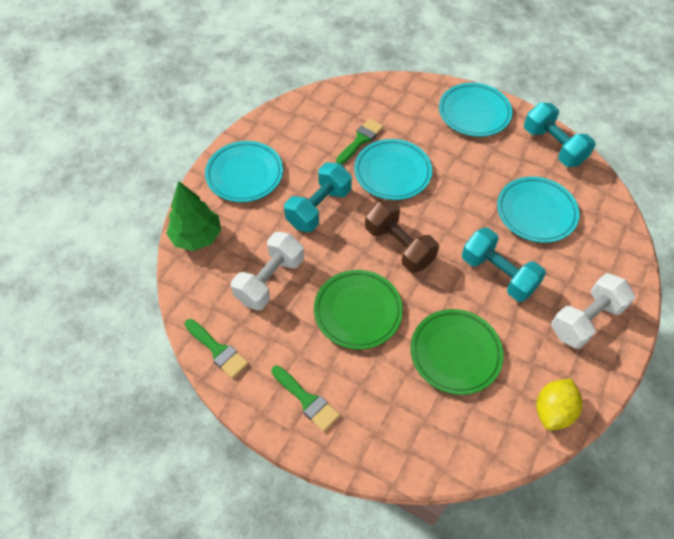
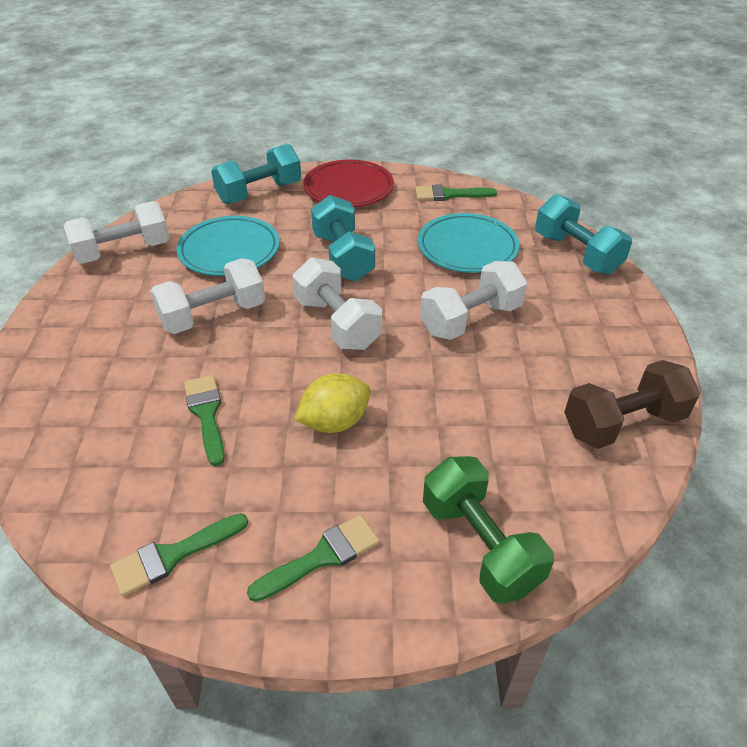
green brush: [185,319,248,378] [271,366,340,432] [336,118,384,165] = 3 -> [110,513,248,596] [184,375,225,466] [247,515,380,602] [415,185,497,201] = 4
green dumbbell: none = 0 -> [423,456,554,604] = 1
green plate: [314,270,403,349] [411,309,504,395] = 2 -> none = 0
green tree: [166,181,221,251] = 1 -> none = 0
red plate: none = 0 -> [303,160,394,207] = 1
turquoise plate: [205,141,283,202] [354,139,432,200] [439,83,512,137] [497,176,579,243] = 4 -> [177,216,280,276] [418,213,520,273] = 2
white dumbbell: [231,232,304,310] [551,273,635,349] = 2 -> [63,201,169,264] [150,258,265,334] [292,258,382,350] [420,261,527,340] = 4

